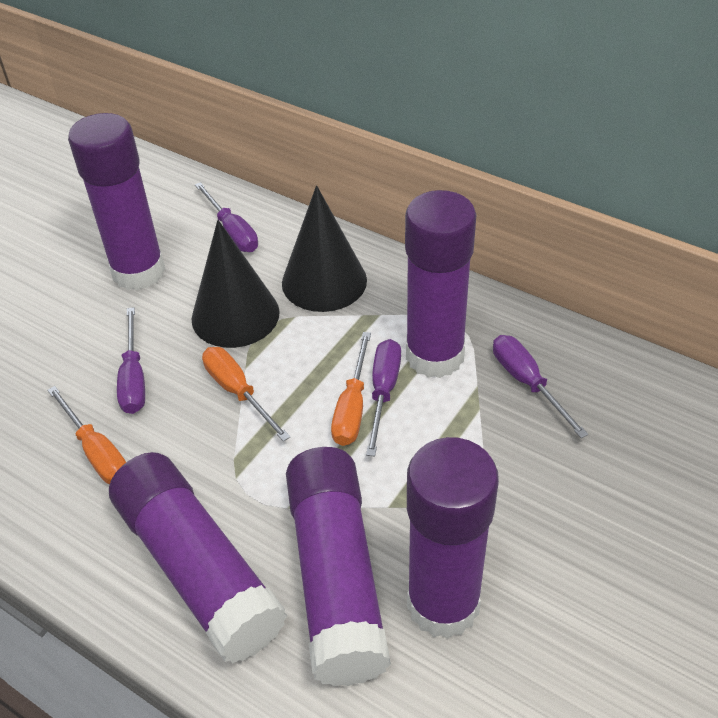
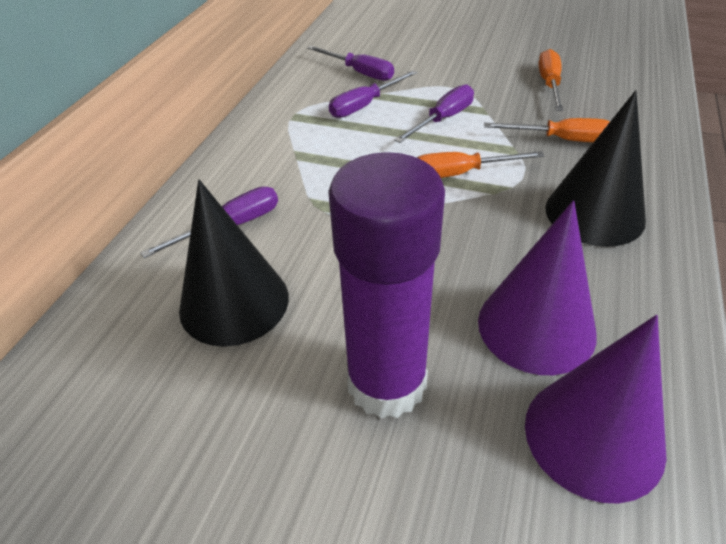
purple cone: none = 0 -> [478,200,597,375] [525,315,667,504] = 2
purple glue stick: [68,113,165,290] [109,452,287,664] [286,447,391,686] [405,190,476,378] [407,437,499,638] = 5 -> [328,152,445,419] = 1

